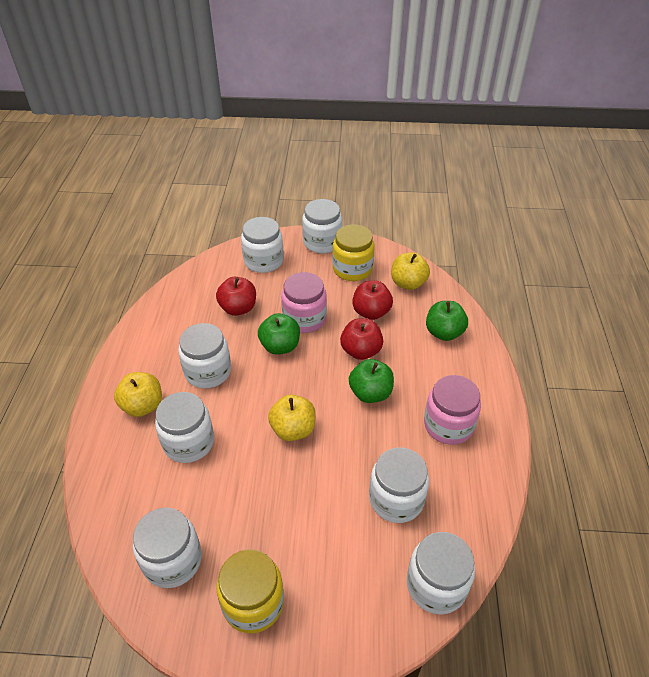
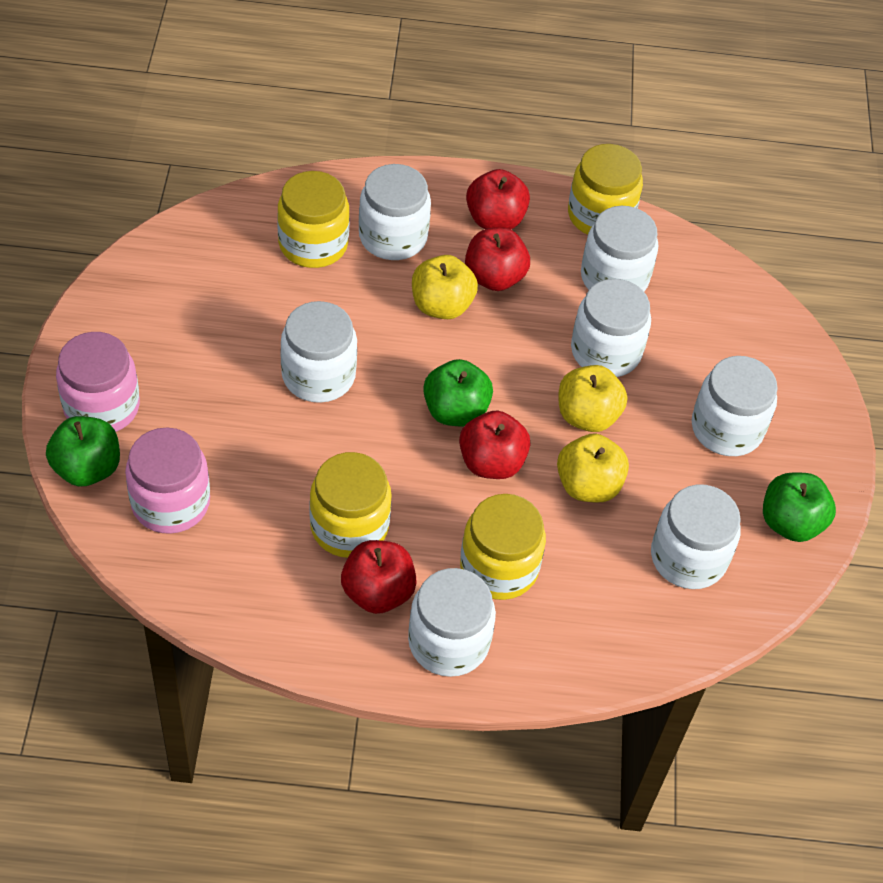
red apple: [216,277,256,316] [340,318,383,360] [352,281,393,320] = 3 -> [341,540,417,614] [459,411,531,479] [465,228,530,291] [466,169,530,229] = 4
yellow jar: [217,549,284,633] [332,224,375,281] = 2 -> [277,171,349,268] [310,452,392,558] [460,494,546,600] [568,144,643,235] = 4

